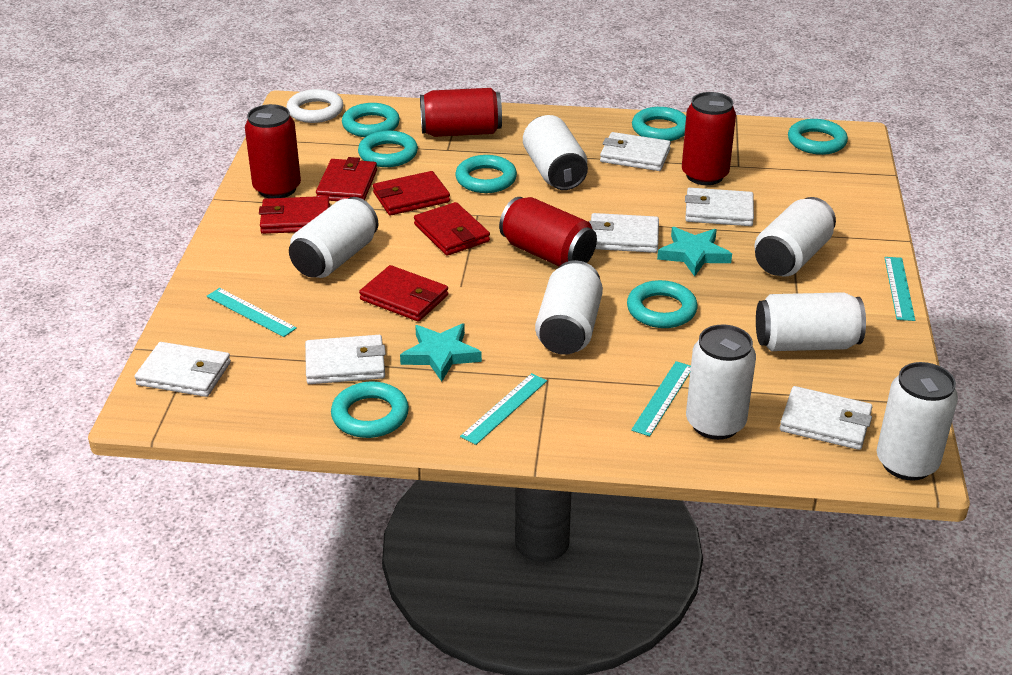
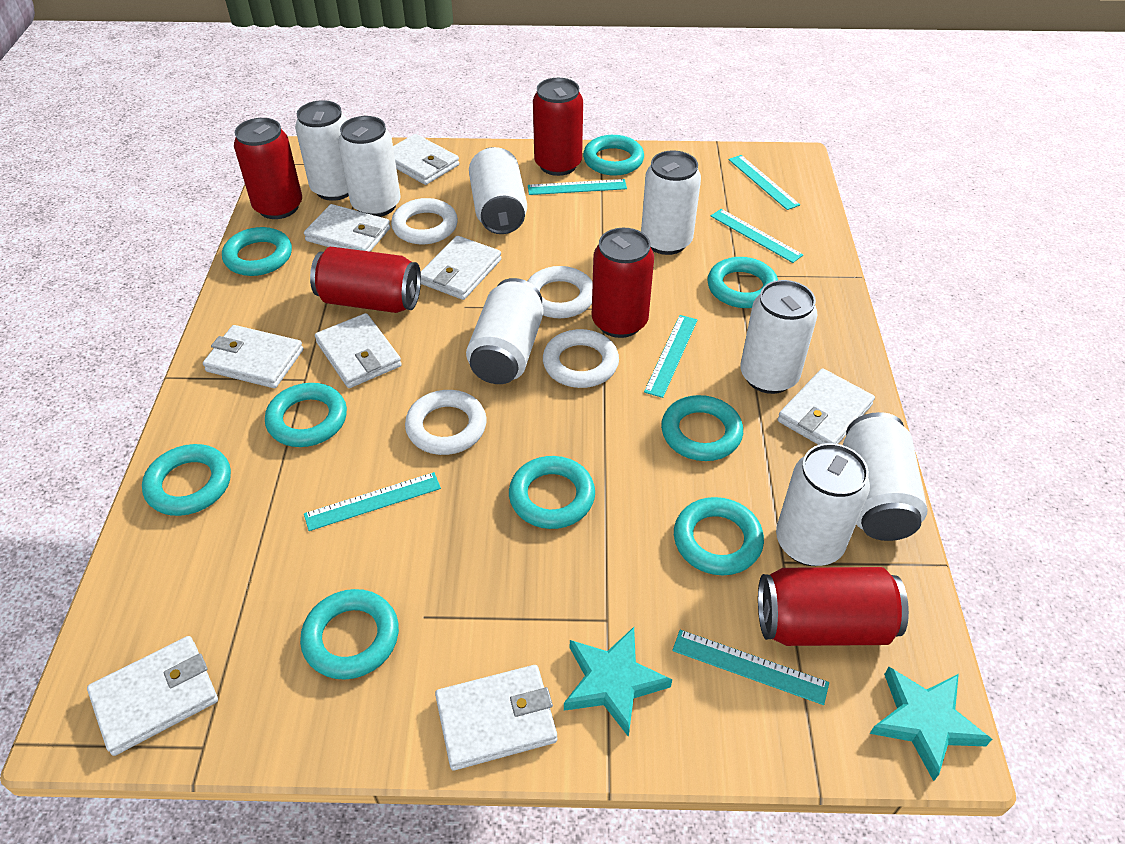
red can: [245,104,301,198] [420,88,502,137] [499,197,597,266] [682,92,736,185] = 4 -> [234,118,302,219] [310,247,421,313] [533,78,583,176] [592,228,654,338] [758,567,909,646] = 5
red wallet: [259,196,330,234] [316,157,377,201] [359,265,448,322] [373,171,450,216] [414,202,490,255] = 5 -> none = 0
turquoise ring: [331,382,409,438] [342,103,400,137] [358,131,418,167] [455,155,517,193] [627,280,698,328] [632,107,686,141] [788,119,848,155] = 7 -> [142,444,231,516] [222,227,292,276] [265,383,347,447] [300,589,399,680] [509,456,595,529] [583,135,644,176] [661,395,743,461] [674,497,764,575] [707,257,778,308] = 9
turquoise ruler: [207,288,297,337] [460,373,547,445] [631,361,691,436] [884,257,915,321] = 4 -> [304,472,441,531] [528,179,627,195] [644,315,697,398] [672,630,829,705] [711,209,803,263] [728,155,800,210] = 6
white can: [289,197,378,278] [523,115,588,190] [535,260,603,355] [686,324,756,440] [754,197,836,277] [756,292,866,351] [876,362,958,481] = 7 -> [295,100,349,201] [338,116,401,217] [466,278,544,384] [469,147,527,234] [641,150,701,255] [740,280,818,394] [776,443,870,566] [843,412,928,541] = 8
white ring: [286,89,344,123] = 1 -> [391,198,458,244] [405,390,487,455] [528,266,593,318] [543,329,619,388] = 4
white wallet: [135,342,231,397] [305,335,386,384] [589,213,659,253] [600,132,671,171] [685,188,754,226] [780,386,872,450] = 6 -> [87,636,218,756] [203,325,303,388] [304,204,390,251] [315,313,402,388] [393,134,459,185] [421,236,502,300] [435,665,557,770] [778,368,875,445] = 8

